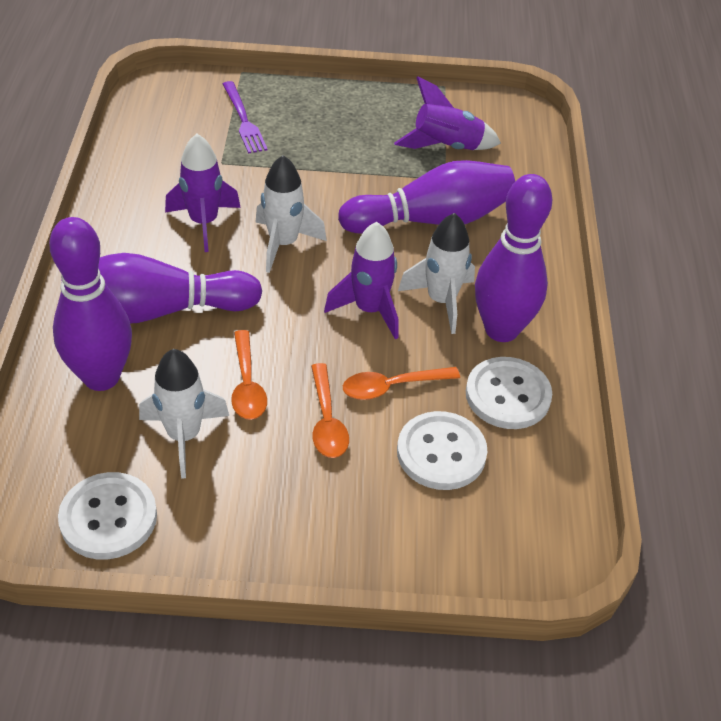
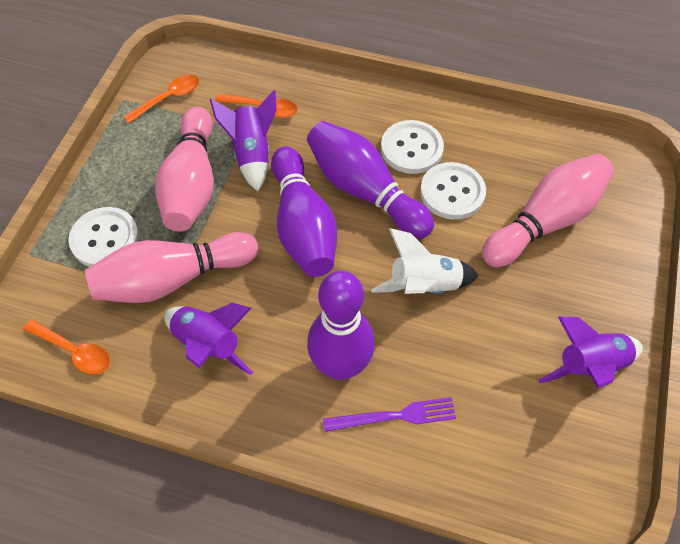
pink bowling pin: none = 0 -> [85,232,258,303] [155,107,214,231] [482,154,614,268] = 3
purple bowling pin: [49,217,132,391] [61,253,262,324] [338,160,515,234] [475,174,552,342] = 4 -> [271,146,337,277] [307,121,434,239] [307,271,375,380] = 3
white rocket: [139,349,229,479] [255,155,327,273] [398,213,475,334] = 3 -> [371,228,479,294] = 1

